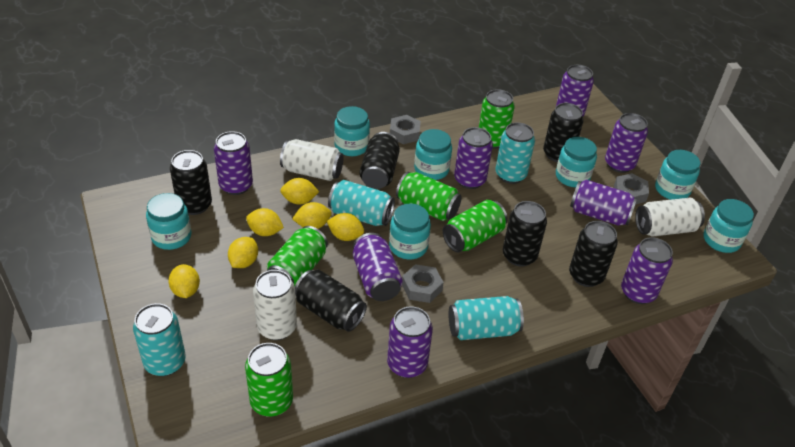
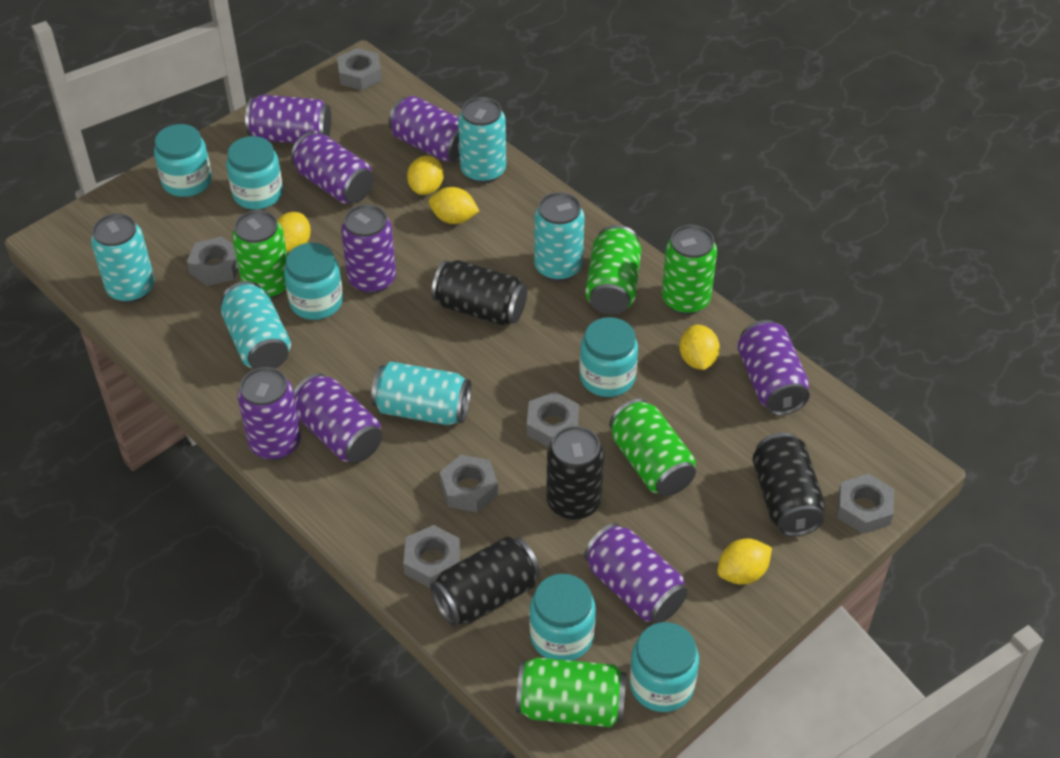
black can: [170,150,212,215] [295,269,367,332] [360,132,400,189] [503,201,547,266] [543,103,584,162] [569,221,618,287] = 6 -> [430,536,540,627] [432,260,527,326] [546,426,604,520] [752,433,825,536] = 4
grey nut: [390,115,421,144] [402,264,444,303] [614,173,649,204] = 3 -> [187,236,238,286] [337,48,382,90] [403,525,460,588] [440,455,498,513] [527,392,579,447] [837,474,894,534] = 6
turquoise can: [133,303,186,376] [328,180,395,226] [449,296,524,340] [496,122,535,184] = 4 -> [91,213,155,303] [221,281,291,369] [371,361,471,425] [458,97,506,183] [534,192,584,281] = 5
turquoise jar: [146,193,191,250] [334,106,370,156] [389,203,431,260] [414,129,452,180] [556,137,597,187] [655,150,700,200] [704,199,754,253] = 7 -> [154,124,212,197] [226,136,283,209] [284,243,343,320] [530,574,596,661] [579,317,638,397] [630,622,699,712] = 6
white can: [253,270,297,340] [280,139,344,181] [635,198,705,237] = 3 -> none = 0
yellow lemon: [168,264,200,298] [228,237,258,268] [246,208,284,236] [280,178,319,205] [293,202,332,229] [327,213,364,241] = 6 -> [277,212,311,253] [407,156,444,195] [429,187,479,224] [679,325,720,370] [717,538,772,585] = 5

